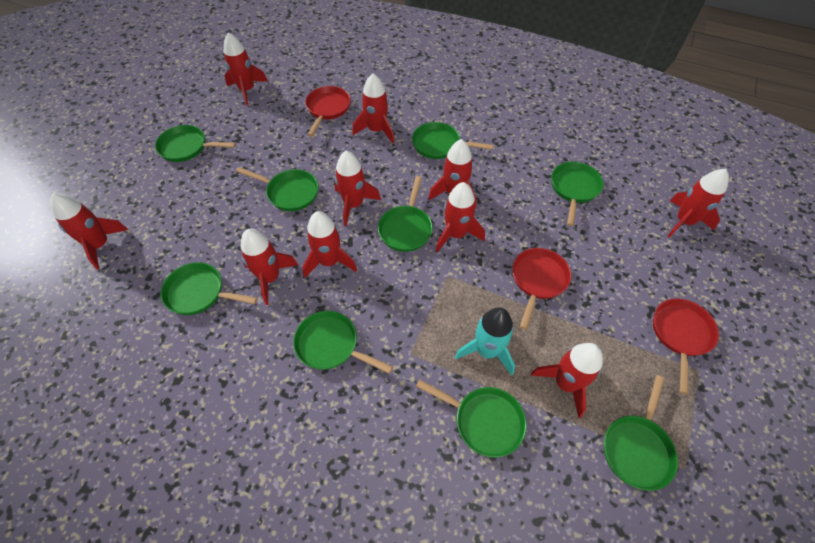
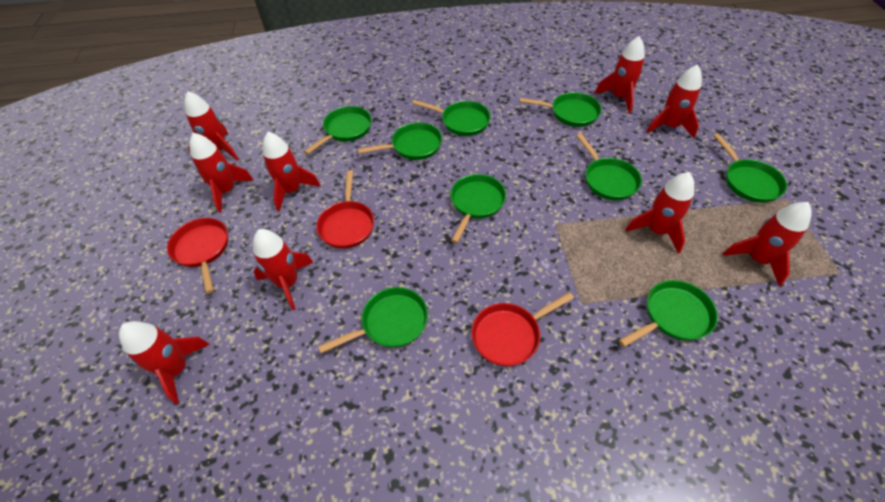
red rocket: [50,194,128,269] [224,32,268,106] [240,229,298,305] [302,211,357,278] [335,151,381,226] [352,73,394,143] [428,139,476,209] [436,182,485,252] [531,343,603,418] [667,169,729,237] = 10 -> [119,321,210,404] [184,91,239,161] [189,133,254,213] [253,229,314,310] [262,132,321,212] [594,36,645,113] [625,172,694,254] [646,65,702,138] [723,202,812,286] = 9
turquoise rocket: [455,307,515,376] = 1 -> none = 0

